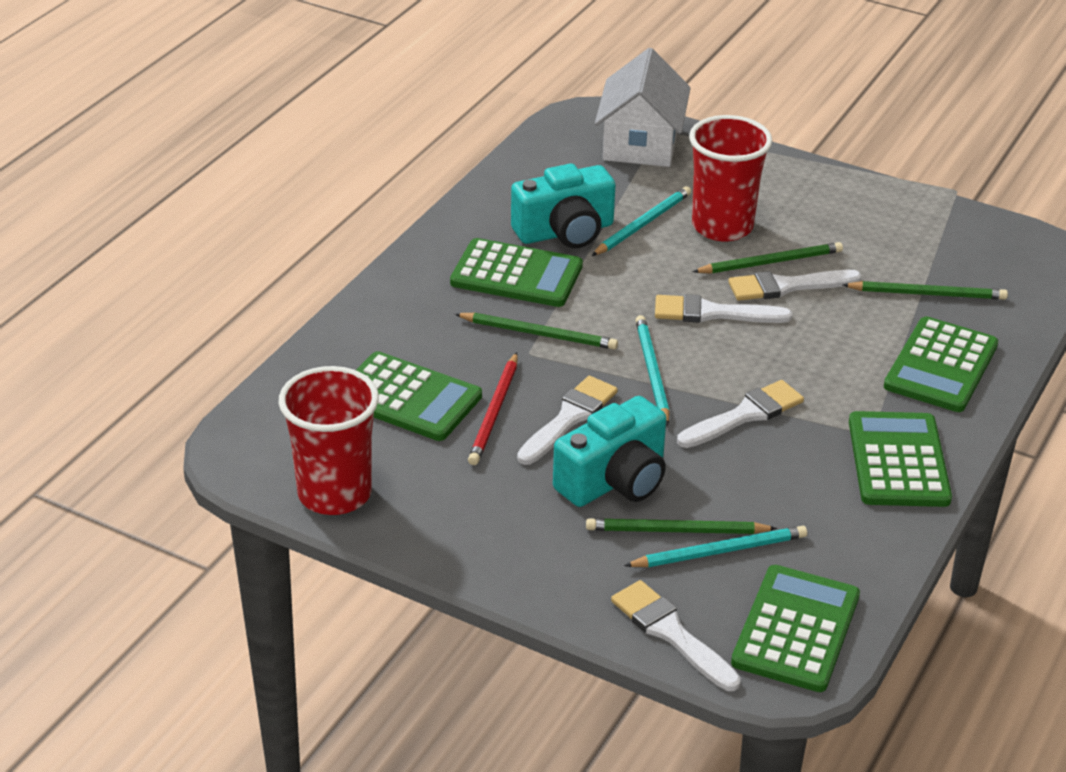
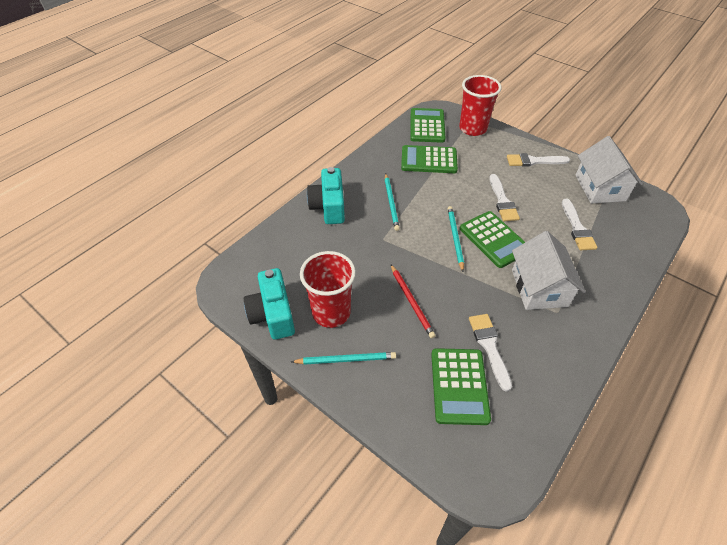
green calculator: [356,351,482,441] [450,238,583,307] [731,565,860,692] [849,411,952,507] [884,317,998,412] = 5 -> [401,145,458,173] [410,108,445,143] [431,348,491,425] [460,211,525,268] = 4
green pencil: [455,313,618,350] [586,518,777,534] [692,242,843,274] [843,281,1008,300] = 4 -> none = 0
white brush: [517,376,618,465] [611,580,741,691] [655,294,792,323] [677,380,804,448] [728,270,861,301] = 5 -> [469,314,512,391] [489,174,520,221] [507,153,570,167] [562,199,597,250] = 4
white house: [595,48,691,167] = 1 -> [512,231,586,310] [576,136,643,204] = 2

